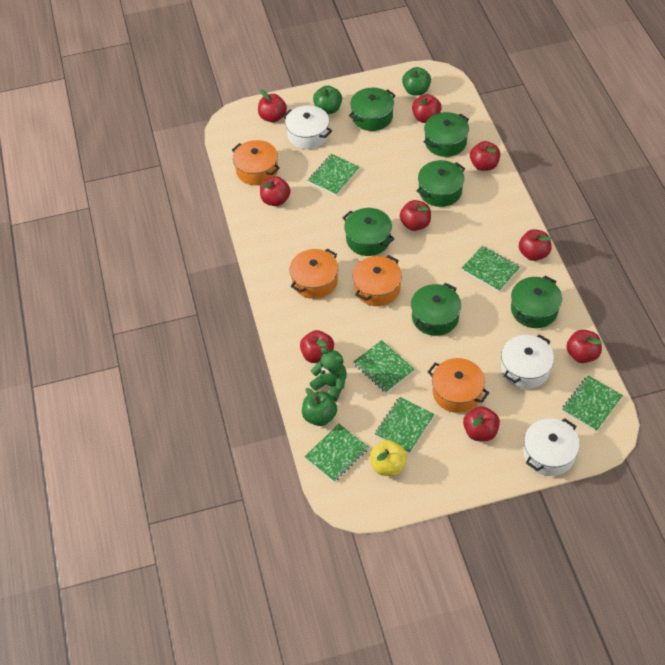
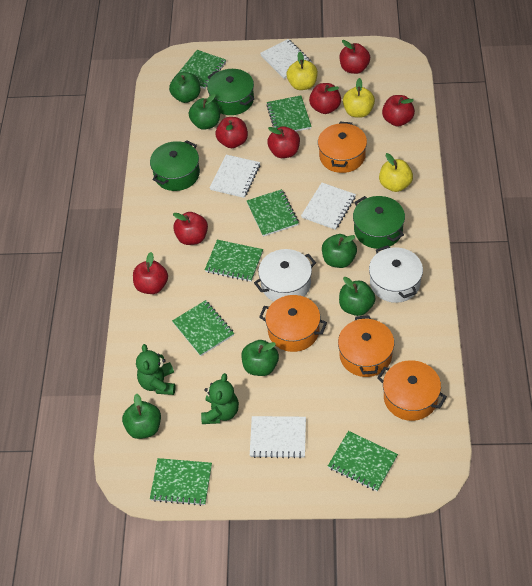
green apple: [302,388,337,426] [313,86,342,114] [402,67,431,96] = 3 -> [122,393,161,439] [169,72,200,103] [189,94,220,130] [241,340,279,376] [322,234,357,268] [339,277,376,316] = 6
green notebook: [304,424,368,482] [308,154,359,195] [353,340,415,393] [375,397,435,453] [461,246,520,292] [562,375,623,431] = 6 -> [150,458,212,506] [172,300,234,356] [178,50,226,89] [205,240,263,282] [247,189,299,237] [266,95,312,131] [328,431,398,492] = 7
green pot: [343,208,394,256] [349,88,396,131] [411,283,461,336] [417,160,465,207] [424,112,469,157] [511,276,562,328] = 6 -> [150,140,200,191] [207,69,254,115] [353,196,405,249] = 3
green teddy bear: [310,347,347,401] = 1 -> [136,344,176,395] [201,373,239,424] = 2
red apple: [258,90,287,123] [260,176,291,206] [300,330,334,363] [400,200,431,231] [412,94,442,123] [463,406,500,441] [470,141,500,171] [519,229,551,261] [566,330,602,363] = 9 -> [133,252,168,294] [173,212,208,245] [216,117,248,148] [267,126,300,158] [309,83,341,114] [340,40,370,74] [382,95,415,126] = 7
white notebook: none = 0 -> [210,155,260,198] [250,416,306,458] [260,39,312,79] [301,183,356,230] = 4
white pot: [283,105,332,149] [501,334,554,389] [523,418,580,476] = 3 -> [254,249,316,301] [369,245,423,303] = 2
yellow apple: [370,440,407,476] = 1 -> [287,52,318,90] [343,78,375,117] [379,153,413,192] = 3

